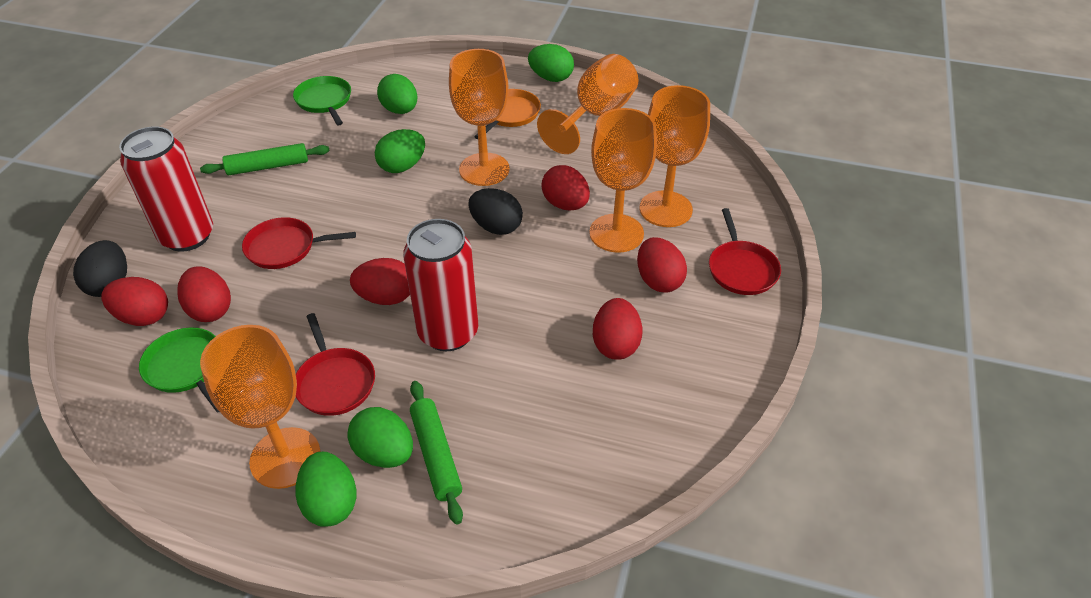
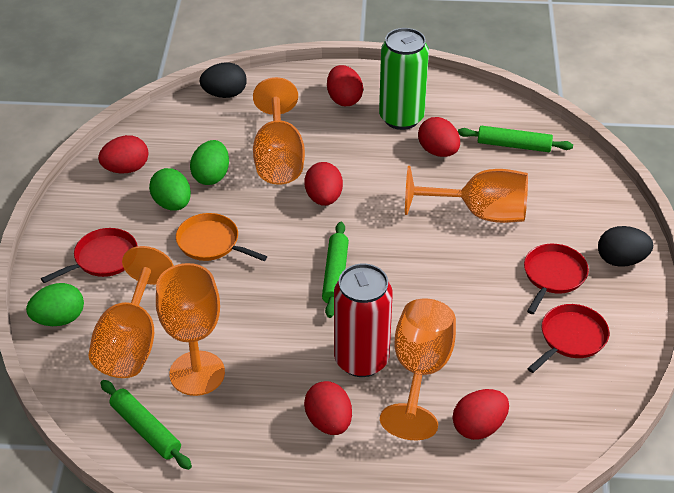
green can: none = 0 -> [379,28,429,130] = 1
green egg: [295,452,357,527] [347,407,413,468] [375,129,425,173] [377,74,418,114] [528,44,574,82] = 5 -> [26,283,84,326] [149,168,191,210] [190,140,229,185] = 3
green pan: [139,327,219,412] [293,76,351,125] = 2 -> none = 0
green rolling pin: [200,143,330,175] [410,381,463,524] = 2 -> [100,380,192,470] [322,222,349,318] [458,126,573,152] = 3
red can: [119,126,213,252] [403,219,478,351] = 2 -> [334,263,393,377] = 1

